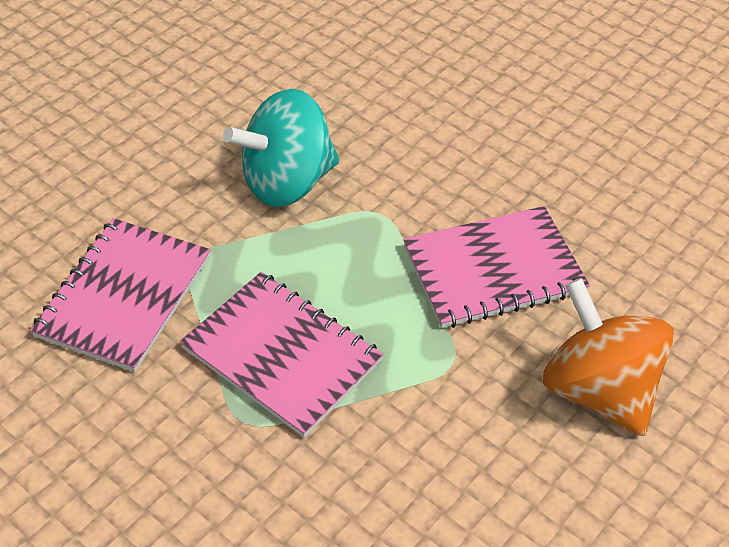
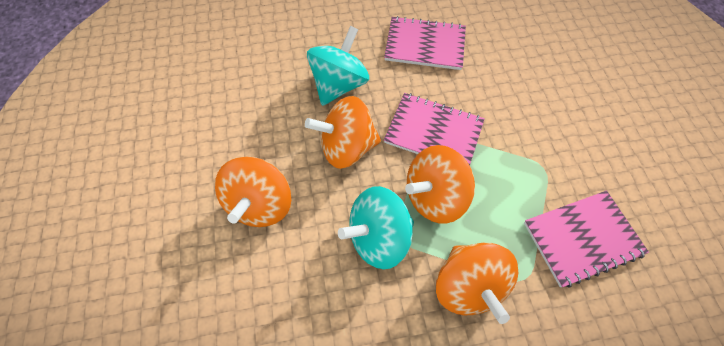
orange spinning top: [543,278,674,436] = 1 -> [215,157,291,227] [305,96,381,169] [405,145,475,224] [436,243,518,324] = 4
turquoise spinning top: [223,89,339,207] = 1 -> [307,26,369,106] [338,186,414,269] = 2

